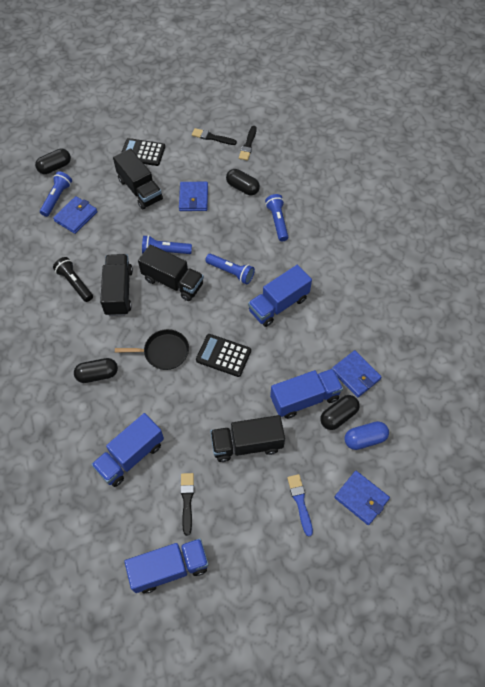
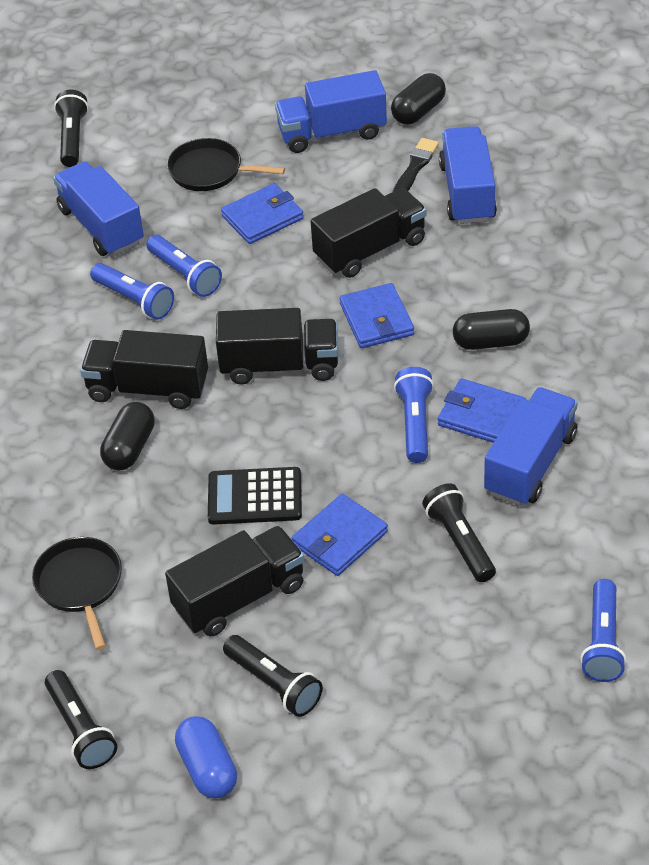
black brush: [180,473,194,536] [192,128,237,145] [239,126,257,161] = 3 -> [393,138,439,192] = 1
black calculator: [121,138,165,166] [196,334,251,377] = 2 -> [208,467,302,525] = 1
black capsule: [35,148,71,174] [74,358,118,383] [226,169,260,195] [320,395,360,430] = 4 -> [100,402,155,470] [391,73,446,125] [453,309,530,350] = 3
black flashlight: [53,257,93,302] = 1 -> [45,670,117,769] [54,90,89,167] [223,635,323,717] [422,483,496,582] = 4
black pan: [115,329,189,370] = 1 -> [32,537,122,650] [167,138,285,191] = 2
blue brush: [287,474,313,537] = 1 -> none = 0

